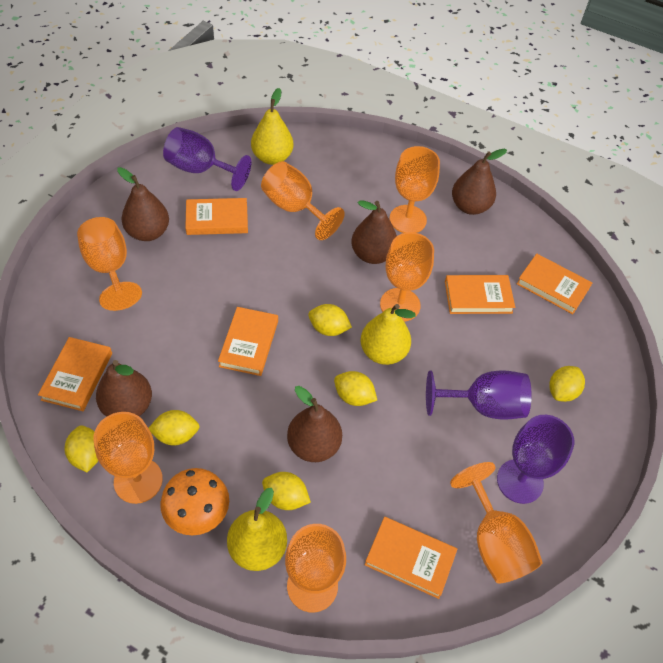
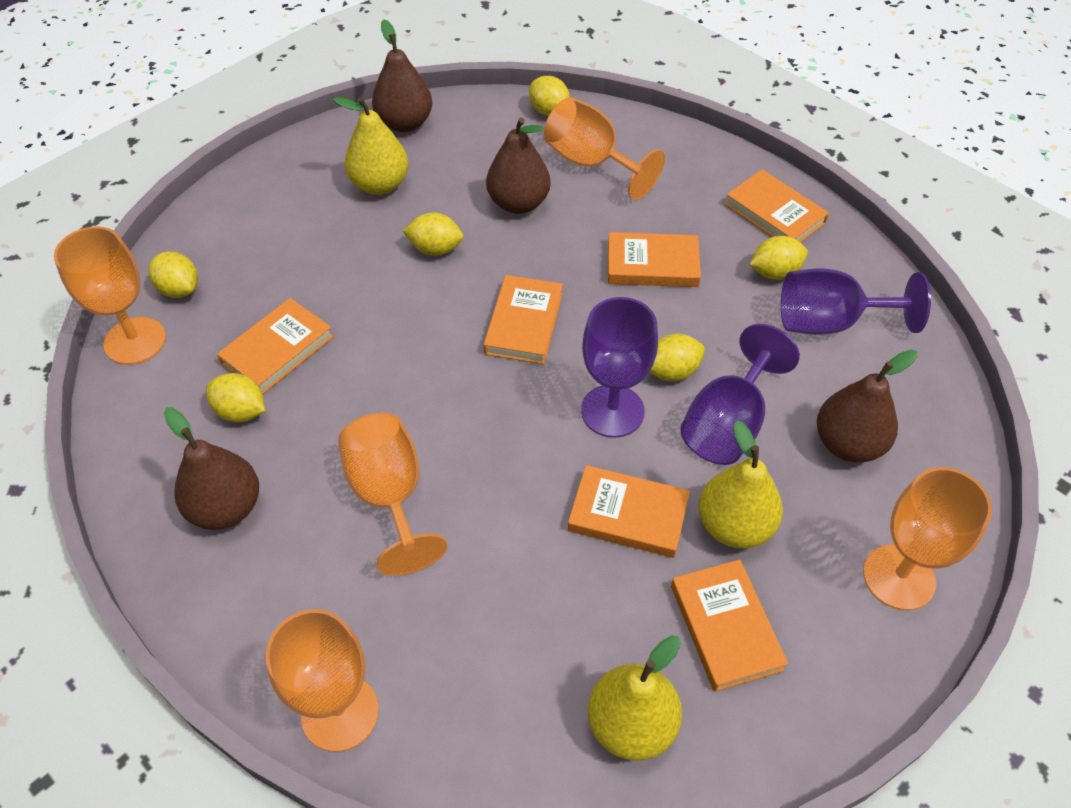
brown pear: [96,360,152,417] [117,167,169,241] [287,386,342,462] [351,201,397,264] [452,149,507,215] = 5 -> [164,407,259,530] [372,19,432,132] [486,117,551,214] [817,350,917,462] = 4
orange goblet: [77,217,142,311] [93,412,163,504] [261,161,345,240] [285,524,346,613] [380,232,434,322] [389,146,440,233] [450,462,543,584] = 7 -> [54,226,166,365] [265,609,379,752] [338,413,447,576] [544,97,665,200] [863,467,992,610] = 5
orange mushroom: [160,468,229,535] = 1 -> none = 0

